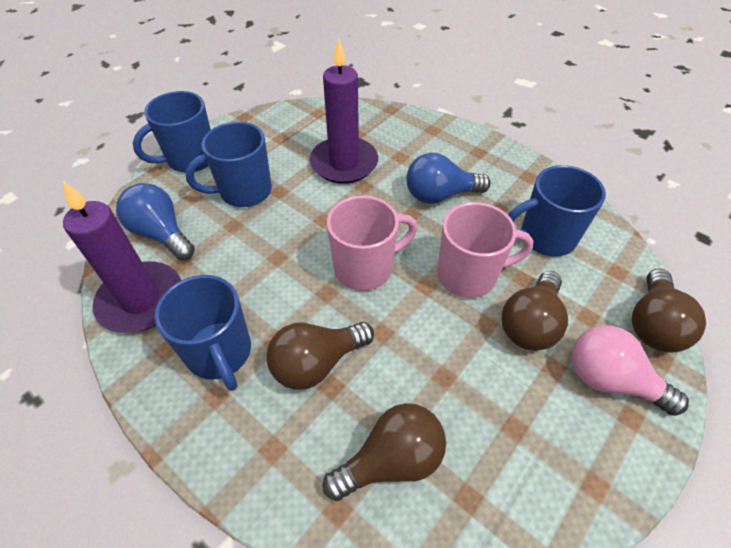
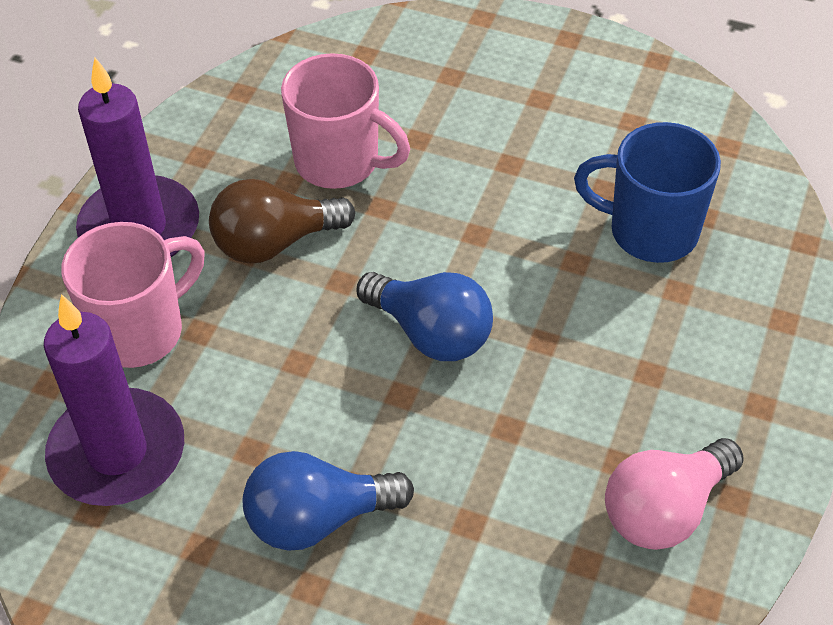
blue mug: [133,91,211,173] [155,275,251,391] [185,122,272,207] [508,165,606,257] = 4 -> [574,122,721,263] = 1
brown light bulb: [267,322,374,390] [323,403,446,501] [502,271,568,351] [632,269,706,353] = 4 -> [209,179,355,263] = 1

